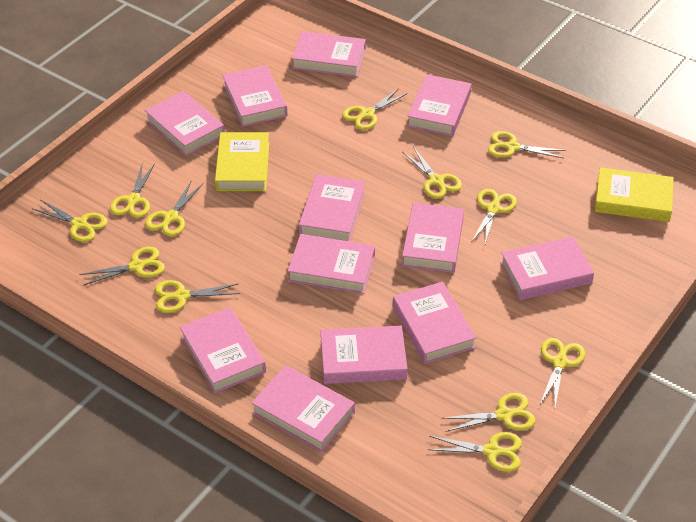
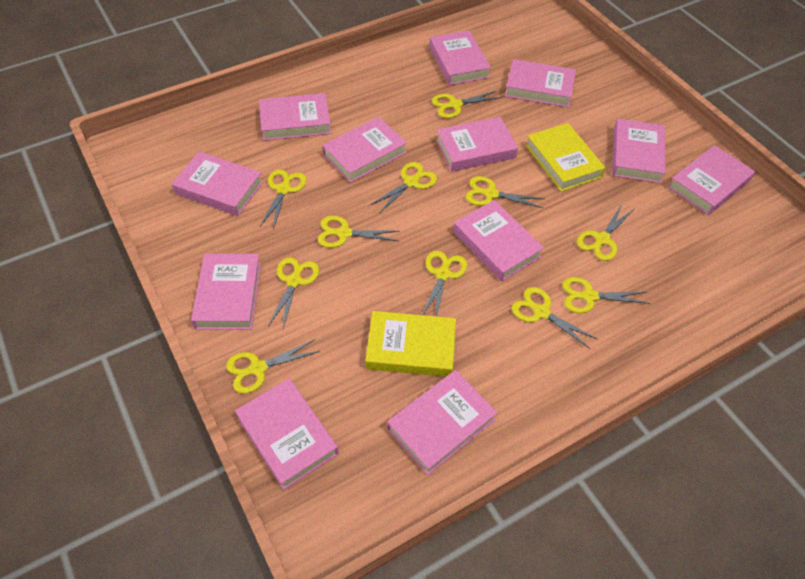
yellow scissors: [33,200,108,242] [79,247,165,285] [110,164,155,218] [145,182,203,236] [155,280,240,313] [342,88,408,130] [403,146,462,199] [428,432,522,472] [442,393,536,432] [472,189,517,244] [488,131,565,158] [540,338,585,407] = 12 -> [226,339,320,394] [260,169,307,230] [268,257,319,328] [318,216,399,248] [369,162,437,213] [423,251,468,317] [432,91,502,118] [465,176,544,208] [512,287,598,349] [562,277,650,313] [577,204,634,261] = 11

